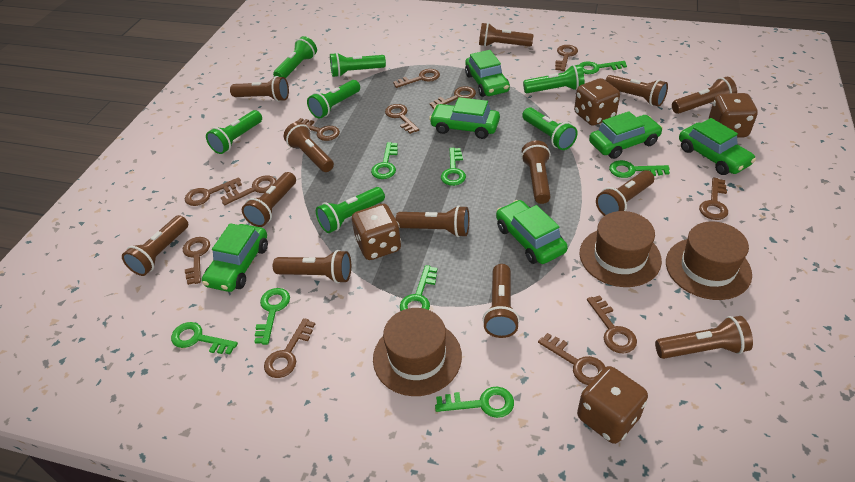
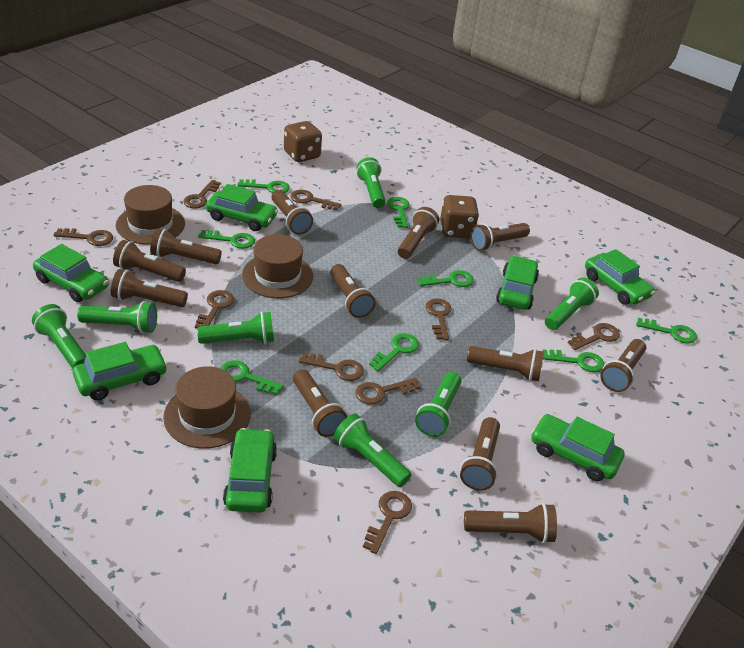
brown dice: [352,204,401,260] [574,78,620,126] [577,366,648,444] [709,93,758,138] = 4 -> [284,121,322,162] [440,195,479,238] = 2
brown flashlight: [122,215,188,276] [230,76,289,102] [242,172,296,227] [273,250,351,283] [284,122,334,172] [396,205,469,237] [479,23,534,47] [483,264,520,338] [521,141,551,204] [596,170,654,216] [605,75,668,107] [655,316,753,359] [672,77,737,114] = 13 -> [111,269,188,307] [113,240,186,282] [150,228,222,264] [271,190,313,235] [293,369,347,437] [330,264,376,318] [398,207,439,259] [460,417,500,491] [464,503,557,544] [467,346,544,381] [470,223,530,251] [600,339,646,392] = 12
brown key: [183,237,210,285] [185,177,242,206] [220,176,276,205] [264,318,315,378] [295,118,340,141] [385,104,419,134] [393,69,440,88] [430,86,476,109] [538,333,605,385] [555,45,578,71] [587,295,637,353] [699,177,728,220] = 12 -> [54,228,113,246] [183,180,221,208] [195,290,234,329] [291,190,341,210] [299,352,364,381] [355,378,420,405] [363,491,412,554] [425,298,451,340] [568,323,620,350] = 9
green car: [202,223,268,292] [429,97,500,139] [465,50,510,97] [496,200,568,264] [589,111,663,159] [679,118,756,175] = 6 -> [33,244,109,302] [73,342,168,401] [206,184,278,231] [223,428,277,512] [496,256,539,310] [531,414,625,481] [585,249,655,305] = 7

